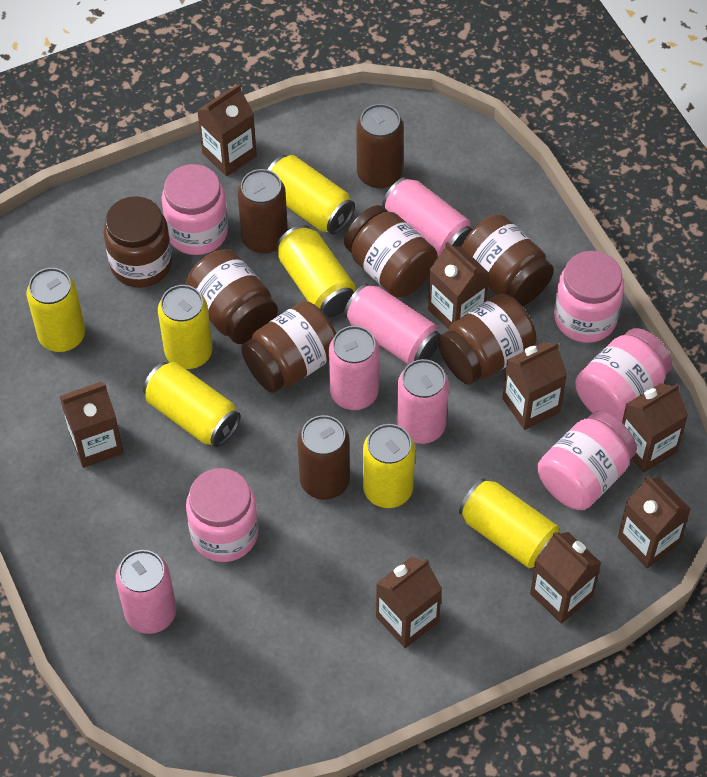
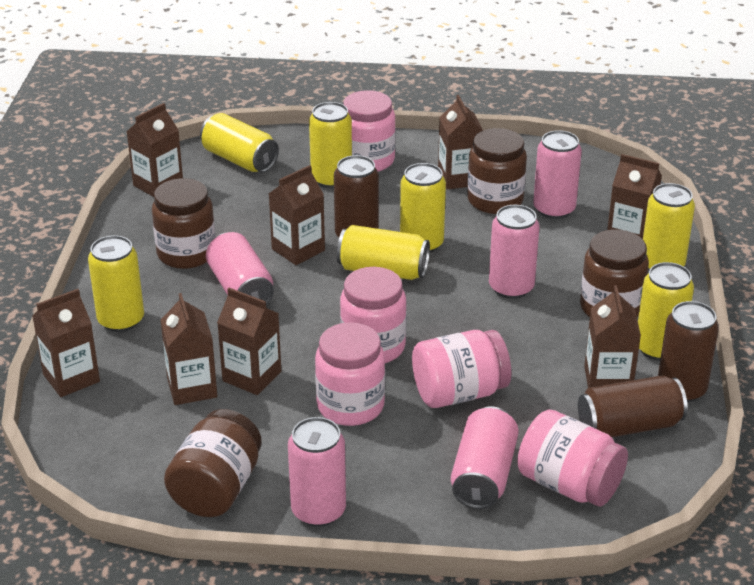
brown jar: [104,196,172,288] [185,249,278,344] [241,301,336,393] [344,205,438,297] [438,294,537,385] [461,214,554,306] = 6 -> [152,178,215,269] [164,409,262,517] [467,128,527,214] [580,229,649,317] = 4

